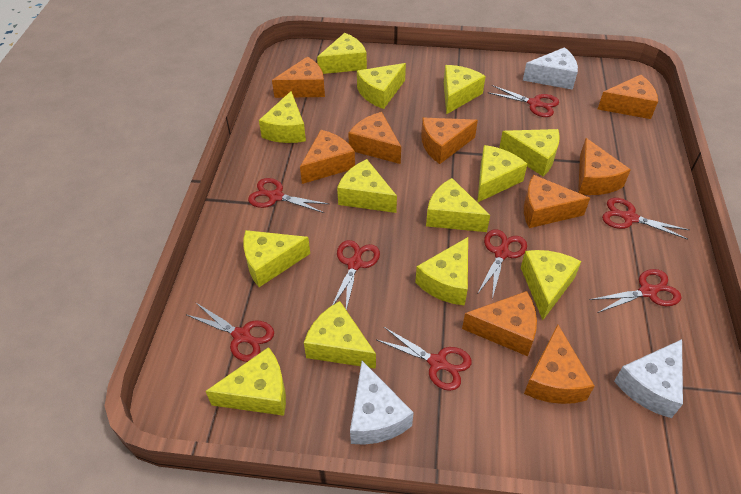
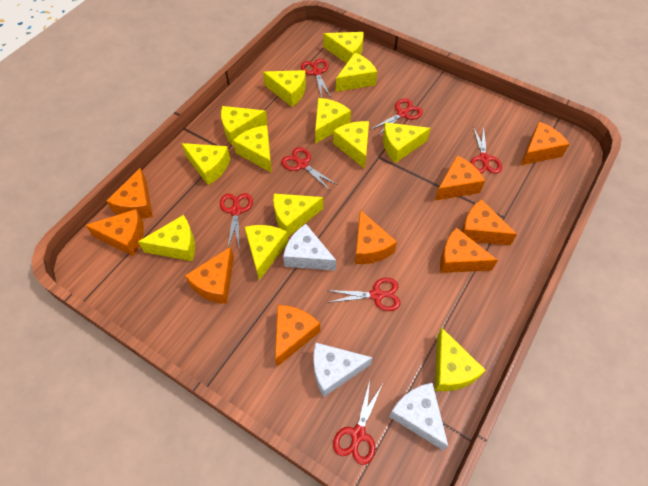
red scissors: [187,302,274,362] [248,178,329,213] [332,240,380,310] [377,327,472,391] [478,229,527,299] [488,85,559,117] [590,269,681,313] [602,198,689,240] = 8 -> [220,193,253,250] [281,147,338,190] [301,59,331,98] [327,278,401,311] [333,380,382,465] [370,98,423,135] [470,126,502,174] = 7

